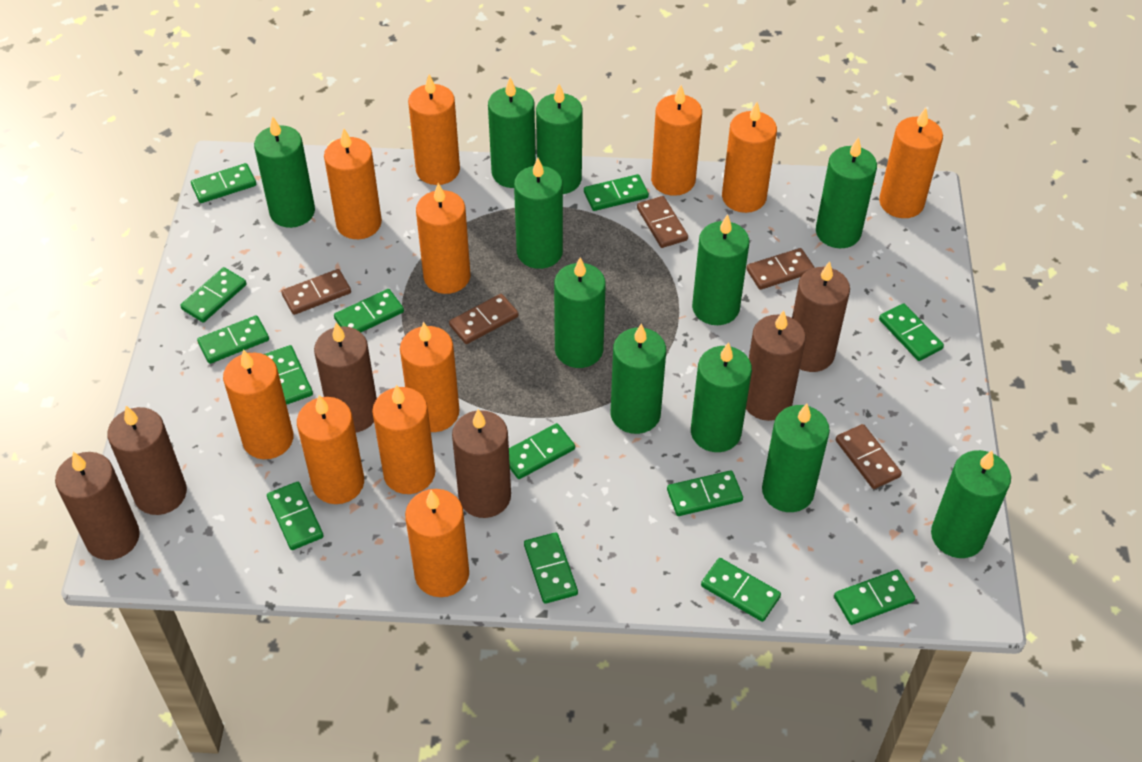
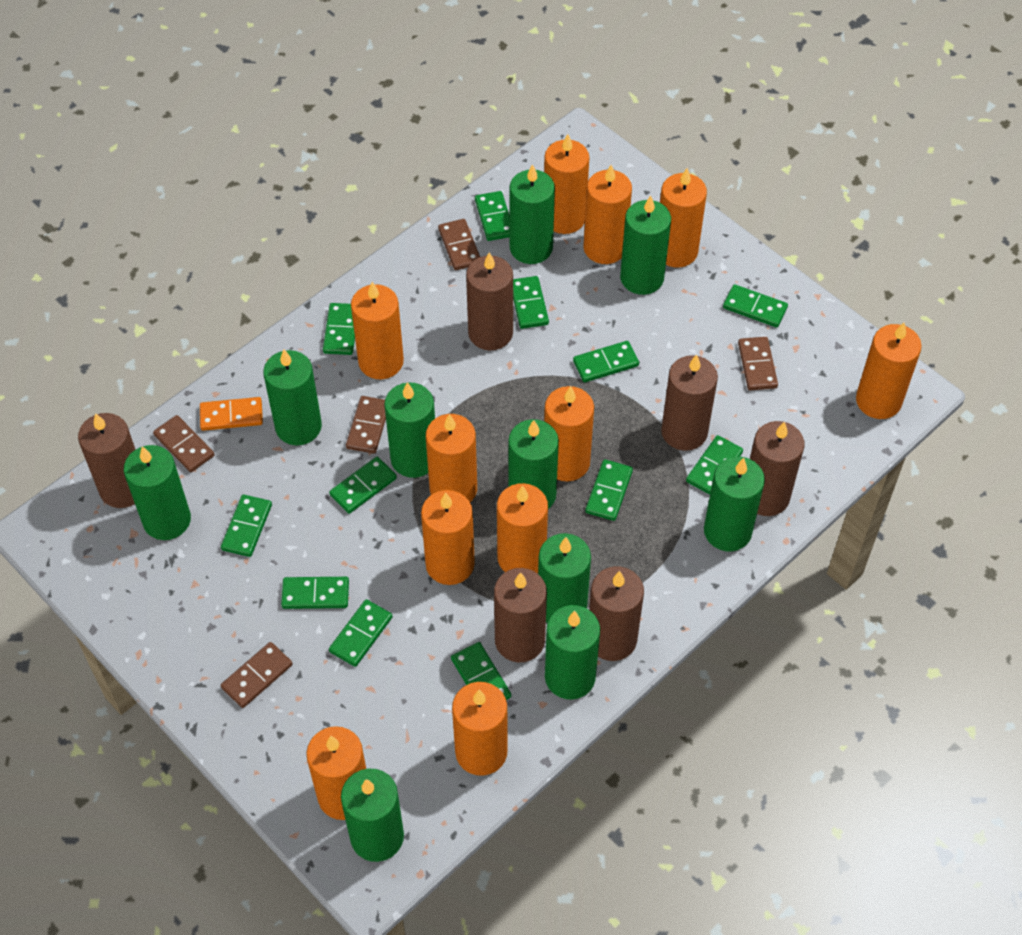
green candle: [254,116,315,228] [488,77,536,188] [514,158,563,269] [536,84,583,194] [554,257,606,368] [610,324,666,434] [691,342,752,452] [692,214,749,325] [762,404,830,512] [816,137,877,248] [931,450,1011,558] = 11 -> [124,445,191,540] [263,349,322,445] [341,769,404,862] [384,382,435,478] [508,419,559,509] [509,164,555,264] [538,533,591,623] [545,605,600,700] [620,195,671,295] [704,457,765,551] = 10
green domino: [180,267,247,322] [191,163,256,203] [197,315,269,364] [264,345,313,405] [267,482,324,550] [334,289,404,332] [509,423,575,479] [524,532,578,604] [584,174,649,211] [667,470,743,516] [701,558,781,622] [834,570,915,625] [879,303,944,361] = 13 -> [221,495,272,557] [281,577,349,609] [323,303,355,355] [329,457,397,514] [329,599,392,667] [451,642,511,700] [475,191,510,241] [513,276,549,329] [573,341,639,382] [585,459,633,521] [686,435,743,495] [723,284,788,327] = 12
orange domino: none = 0 -> [200,397,263,431] = 1

